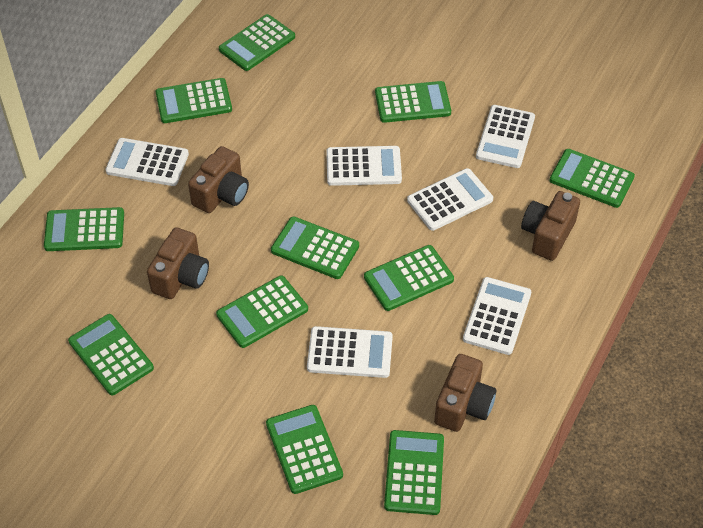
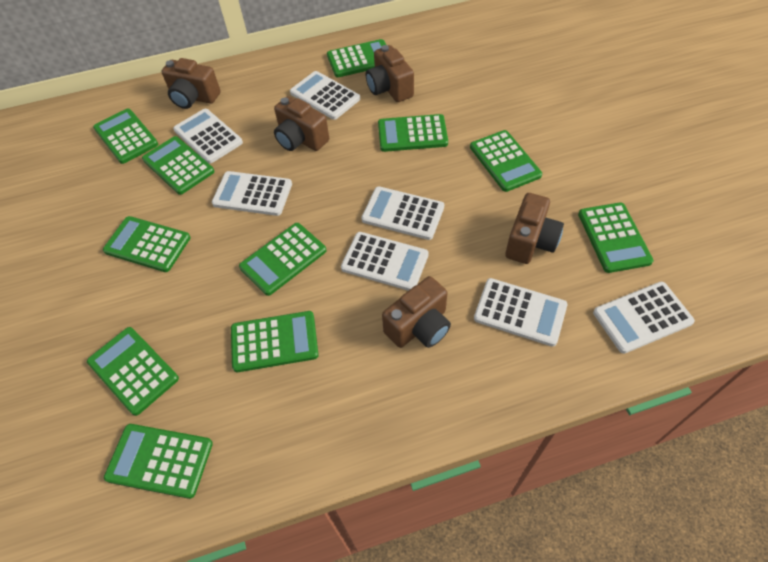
brown camera: [147,228,209,299] [188,146,249,213] [434,354,496,432] [521,191,580,261] = 4 -> [161,58,221,109] [274,96,329,151] [366,45,414,102] [382,276,451,348] [505,193,564,264] = 5
white calculator: [105,138,189,186] [307,326,393,378] [326,146,402,186] [407,168,493,231] [463,277,531,355] [476,105,535,168] = 6 -> [173,109,243,164] [212,171,292,216] [290,71,360,120] [341,232,429,291] [361,186,444,240] [474,278,568,347] [593,282,695,354] = 7

